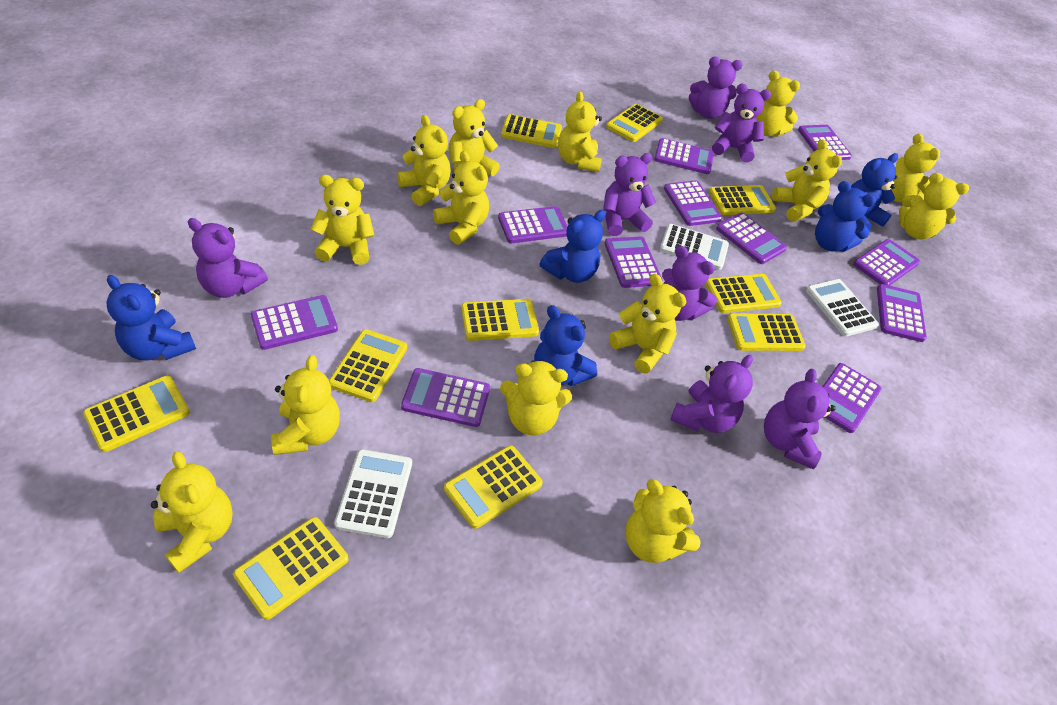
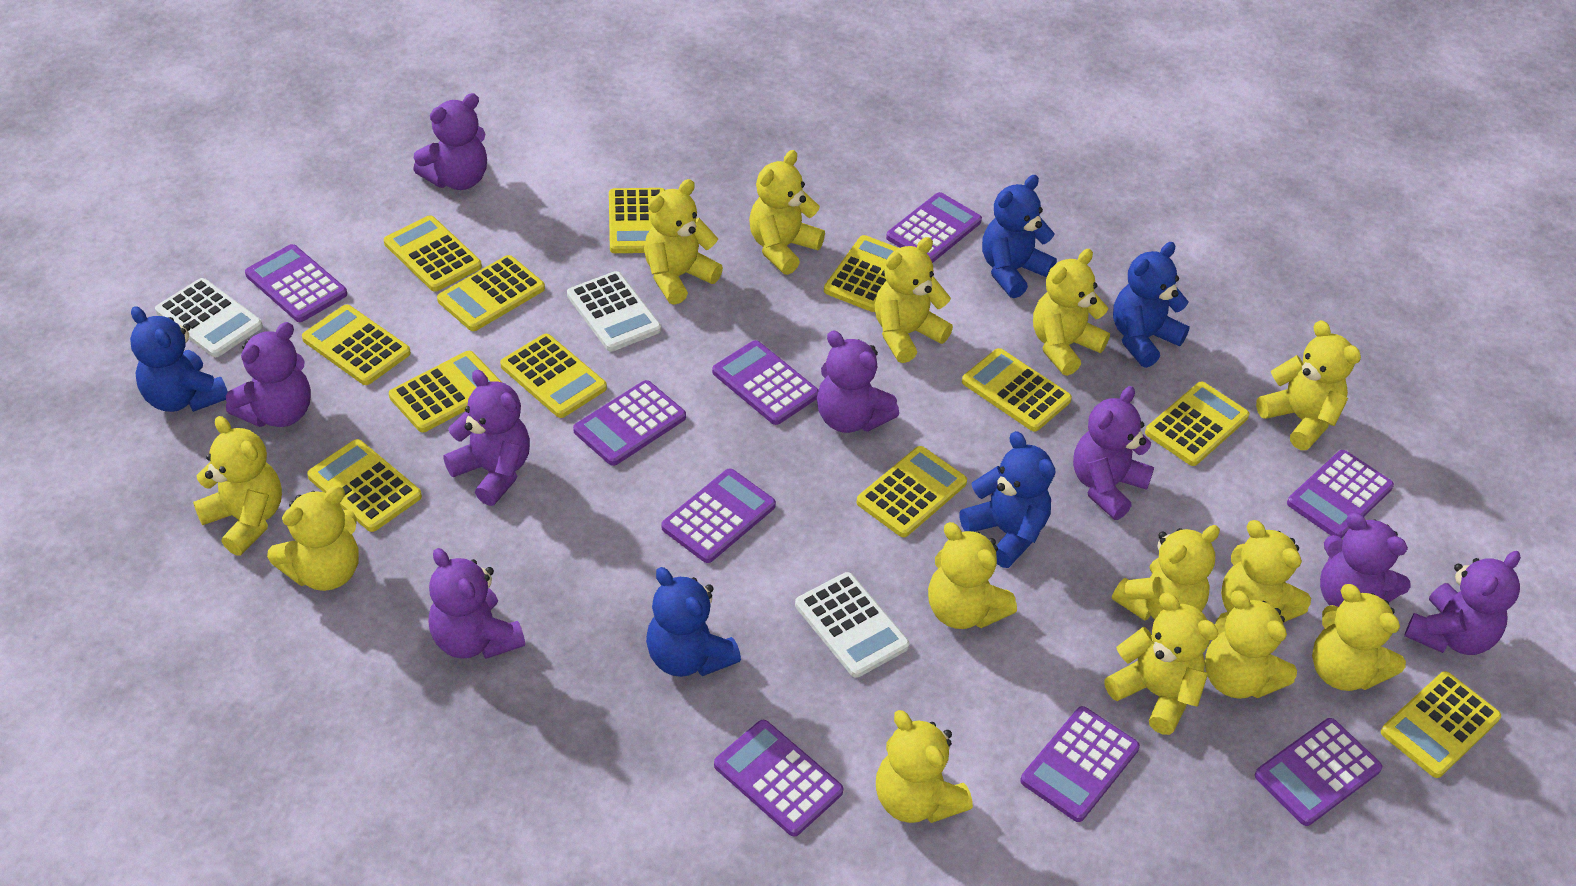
purple calculator: [251,295,338,350] [401,368,490,427] [498,206,567,243] [604,236,663,288] [654,138,714,174] [664,180,722,226] [716,213,787,264] [798,125,852,160] [822,363,882,433] [853,239,920,286] [877,284,927,342] = 11 -> [245,244,347,322] [573,380,686,466] [661,469,776,563] [712,340,819,425] [714,720,843,836] [886,192,982,263] [1020,706,1140,822] [1255,718,1382,826] [1287,450,1394,538] = 9
purple teddy bear: [188,218,268,298] [603,153,656,236] [662,246,717,321] [670,355,753,433] [689,57,743,119] [712,84,771,163] [764,369,836,469] = 7 -> [226,322,311,427] [413,93,487,190] [429,548,525,659] [443,370,530,506] [817,330,899,433] [1073,386,1154,520] [1320,513,1411,607] [1404,551,1521,655] = 8
yellow calculator: [83,375,190,452] [233,517,348,620] [329,329,407,402] [444,445,543,529] [461,299,539,341] [501,114,562,148] [606,104,663,142] [705,274,782,313] [709,185,776,215] [727,313,806,351] = 10 -> [302,304,411,385] [307,439,422,532] [384,215,482,292] [389,351,502,432] [437,255,545,331] [500,334,607,418] [609,188,665,253] [824,235,898,312] [856,446,967,537] [962,348,1072,432] [1145,381,1249,466] [1381,671,1501,778] = 12

